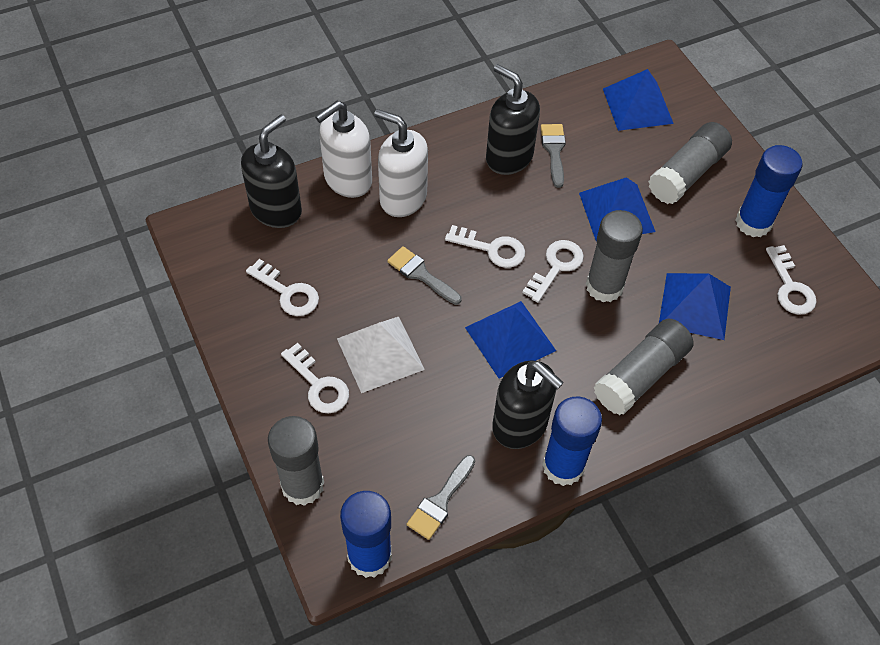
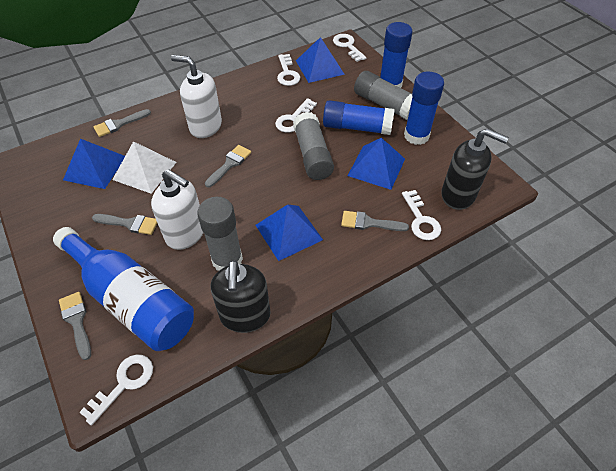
black soap dispenser: [241,114,302,228] [486,64,540,175] [492,360,564,449] = 3 -> [211,260,271,333] [442,128,509,210] = 2
blue bottle: none = 0 -> [53,227,194,351] = 1
grey brush: [387,246,461,305] [407,455,475,540] [541,124,566,188] = 3 -> [59,292,91,360] [92,214,157,235] [93,109,151,137] [205,145,251,188] [341,211,409,231] = 5
grey glue stick: [268,416,324,506] [586,210,643,302] [594,319,694,415] [648,122,732,204] = 4 -> [197,197,243,271] [293,112,334,180] [354,71,413,120] = 3

